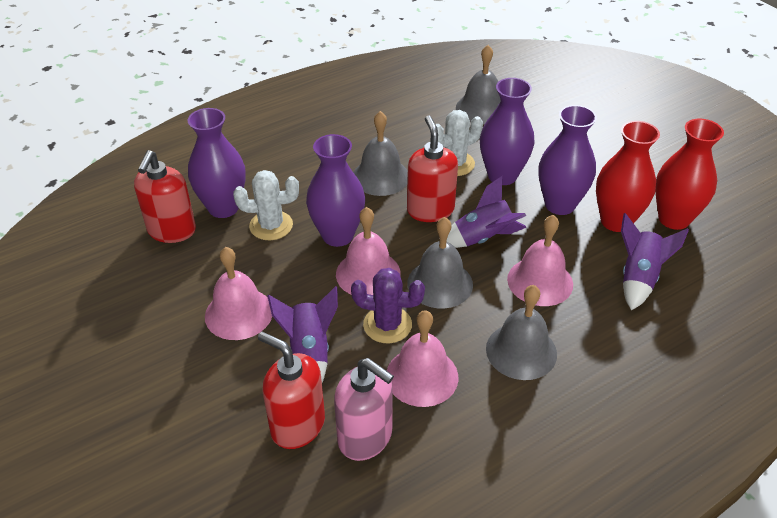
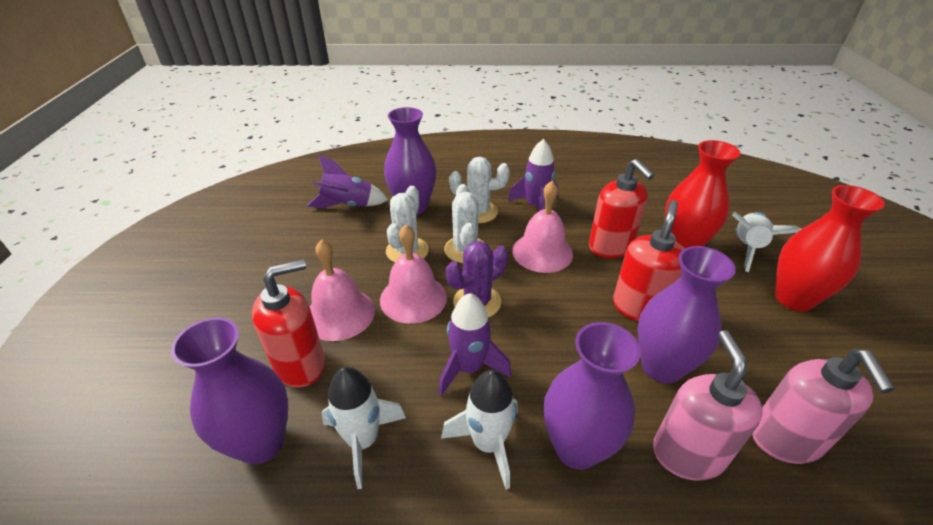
grey bell: [353,111,408,196] [407,217,473,309] [456,45,501,124] [486,285,557,380] = 4 -> none = 0
pink bell: [205,247,273,340] [336,207,401,295] [387,310,458,407] [507,215,573,306] = 4 -> [310,239,375,341] [380,224,447,324] [512,181,573,273] = 3
pink soap dispenser: [334,358,394,461] = 1 -> [653,330,763,481] [752,349,895,464] = 2
white cactus: [233,170,299,240] [435,110,483,176] = 2 -> [386,186,429,263] [444,184,483,263] [449,157,510,223] = 3
white rocket: none = 0 -> [321,367,406,489] [441,370,517,490] [732,212,801,272] = 3

